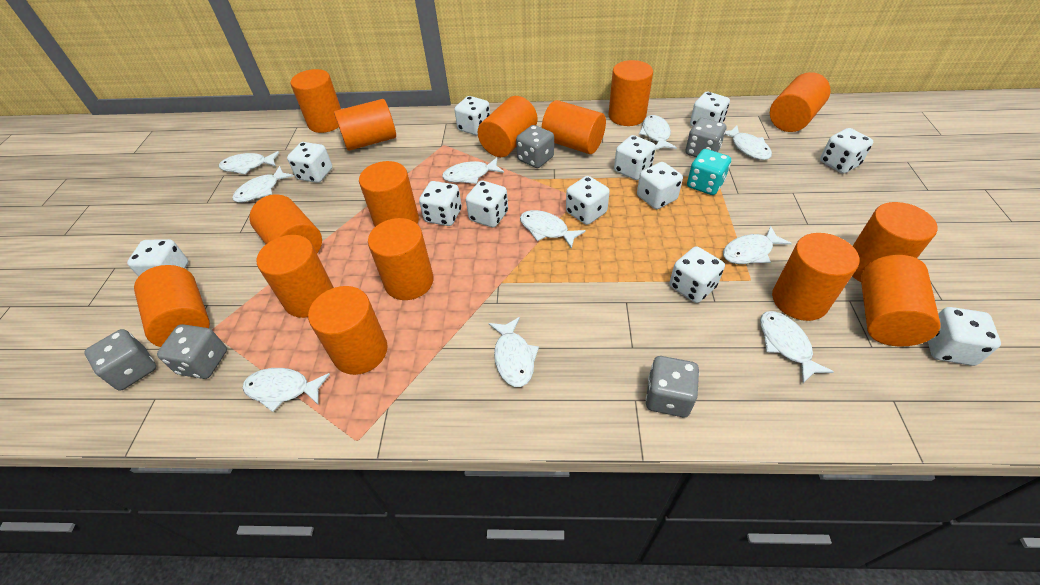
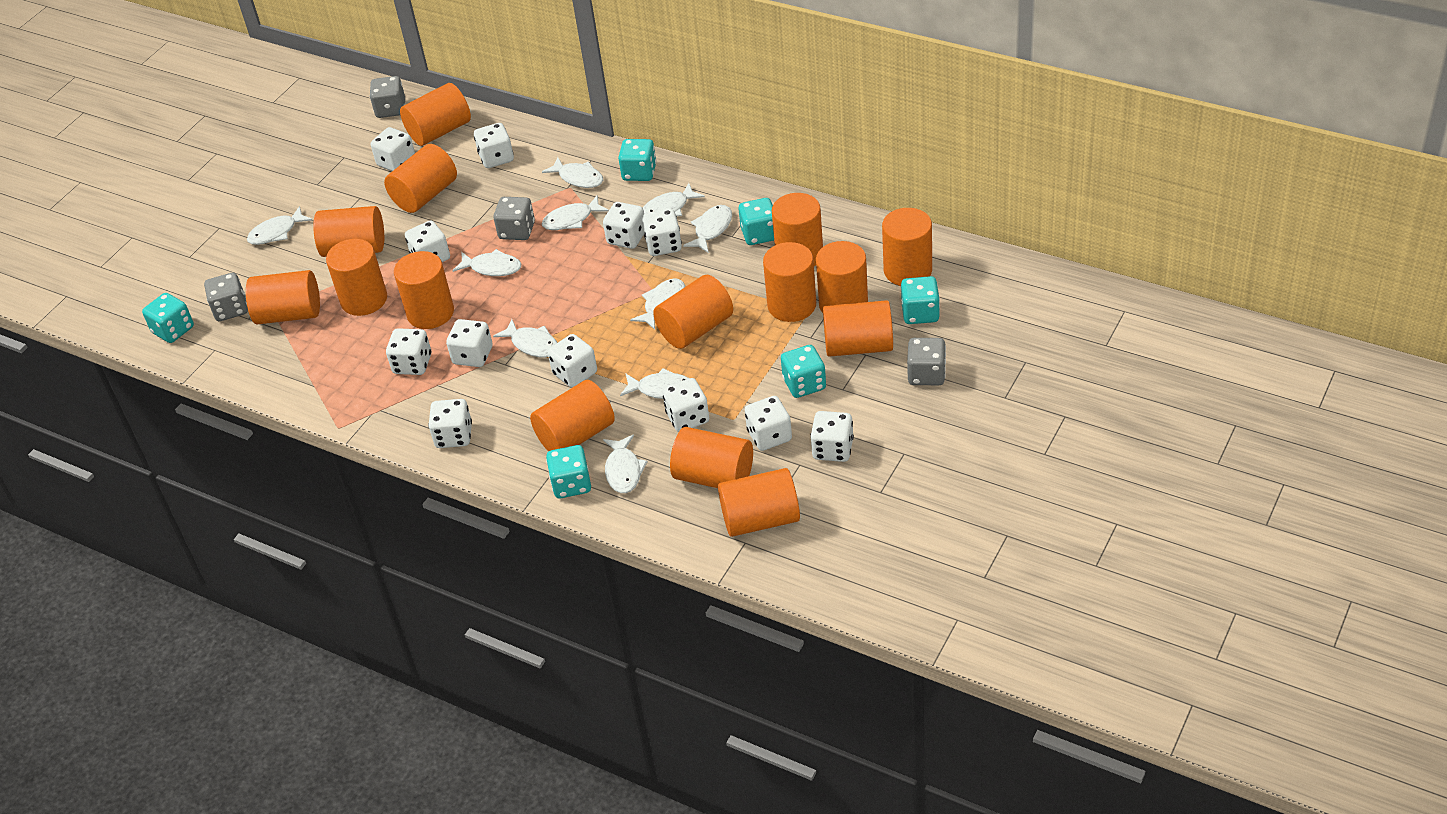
grey dice: [85,329,156,391] [157,324,227,379] [516,125,554,168] [646,356,699,417] [685,118,726,157] = 5 -> [204,273,248,321] [370,76,405,118] [493,197,535,240] [907,338,946,385] = 4
turquoise dice: [687,149,731,195] = 1 -> [142,293,194,343] [546,445,591,499] [618,139,657,181] [738,198,774,245] [781,345,826,398] [901,276,940,324] = 6

